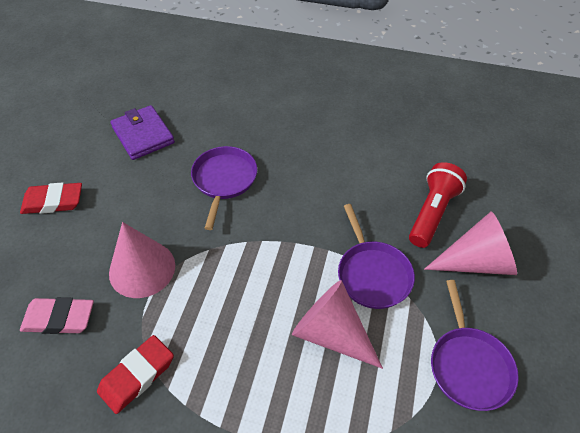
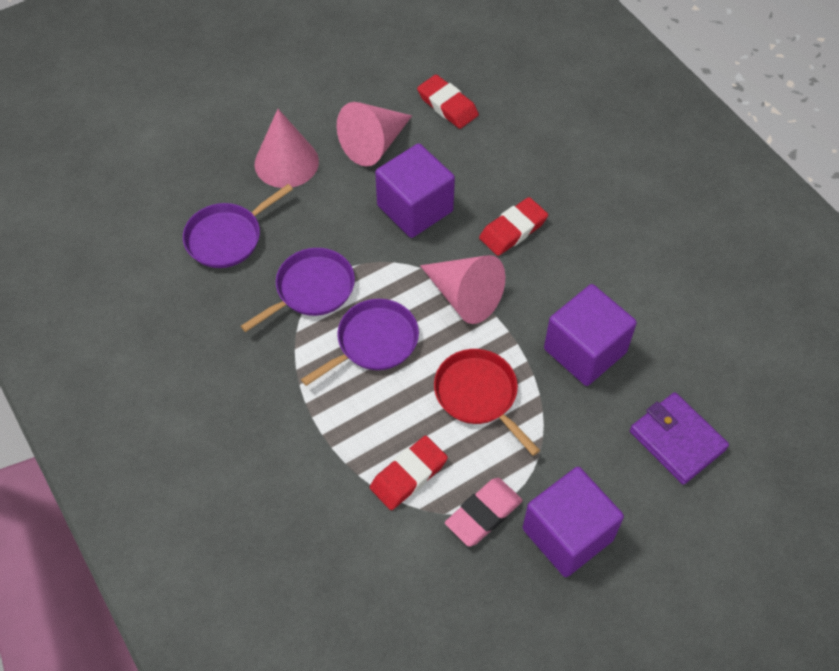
purple cube: none = 0 -> [375,143,455,238] [523,467,624,577] [544,284,637,386] = 3
red eraser: [20,182,82,214] [97,335,174,414] = 2 -> [370,436,448,510] [417,75,479,129] [479,197,548,256] = 3
red flashlight: [409,162,467,248] = 1 -> none = 0
red pan: none = 0 -> [434,349,540,456] = 1

